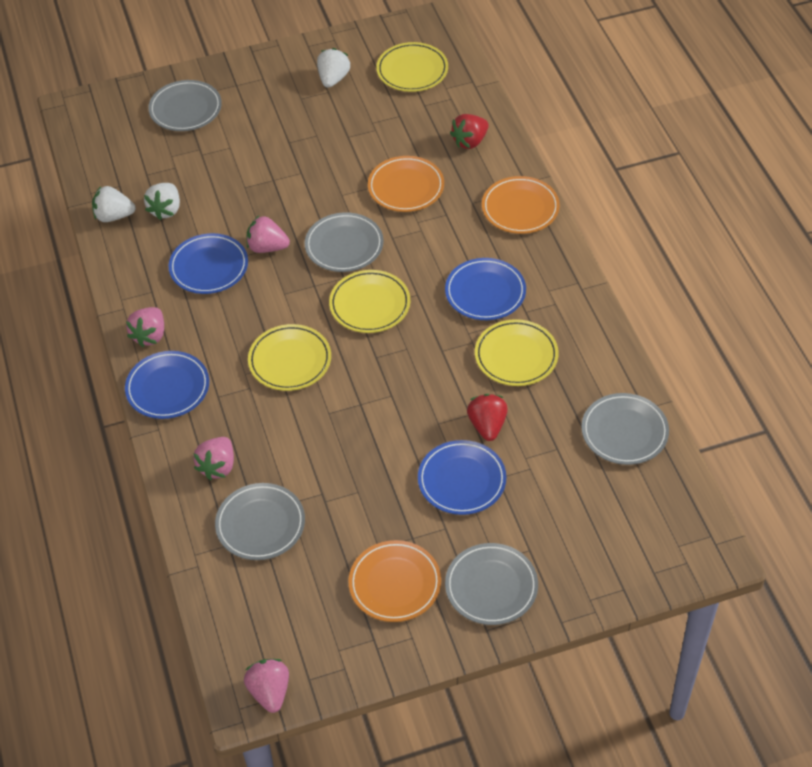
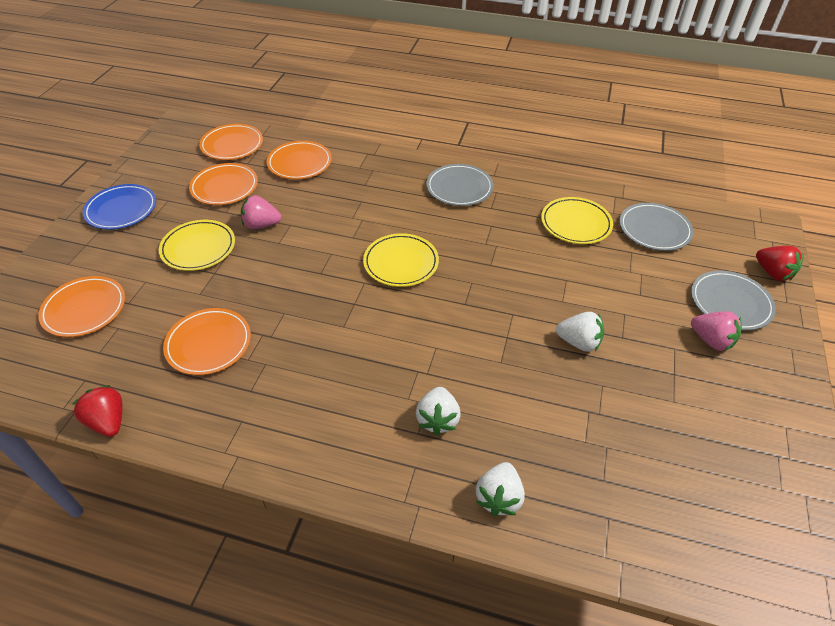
blue plate: [125,351,209,419] [168,233,248,294] [418,440,507,515] [445,258,526,320] = 4 -> [83,184,156,230] = 1
grey plate: [148,80,222,131] [215,483,305,560] [305,212,384,272] [445,543,538,625] [581,393,669,465] = 5 -> [426,164,493,206] [619,203,694,251] [691,271,776,330] = 3
orange plate: [348,540,441,622] [368,156,444,212] [482,176,560,234] = 3 -> [38,276,125,337] [163,308,251,375] [189,163,258,205] [199,124,263,160] [267,141,332,179] = 5
pink strawberry: [126,307,164,347] [193,437,234,480] [244,659,289,713] [246,216,290,253] = 4 -> [241,195,281,229] [691,311,742,351] = 2
yellow plate: [248,324,331,391] [329,270,410,333] [376,42,448,92] [475,319,559,386] = 4 -> [159,220,235,271] [363,233,439,287] [541,197,613,244] = 3

